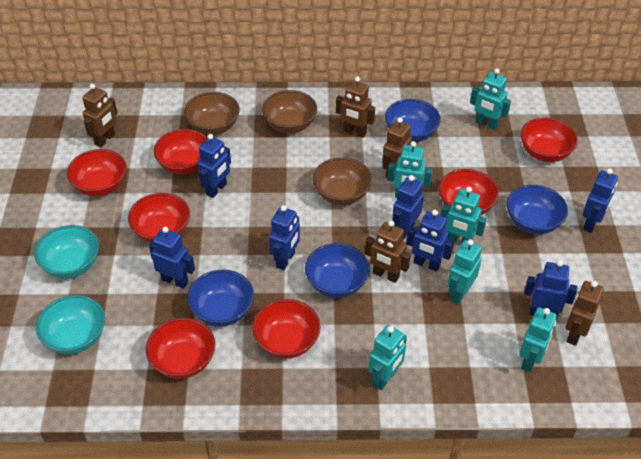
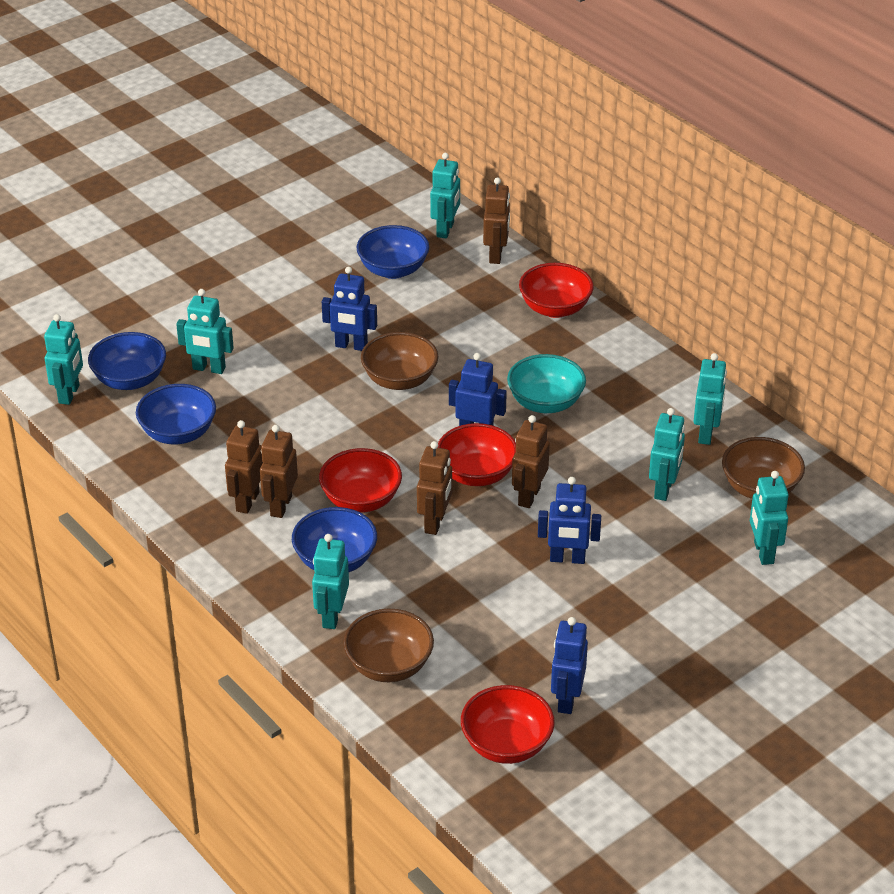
blue robot: [149,227,195,289] [197,134,231,198] [269,205,300,270] [392,175,424,240] [406,209,454,272] [524,260,578,319] [582,168,618,233] = 7 -> [322,266,377,351] [449,353,507,426] [538,477,601,564] [551,617,588,714] = 4
red bowl: [67,149,127,196] [128,193,190,242] [146,318,216,379] [154,129,208,175] [252,299,321,359] [439,169,499,215] [520,118,578,162] = 7 -> [319,448,402,513] [438,423,516,486] [461,685,555,764] [519,263,594,318] = 4
turquoise bowl: [34,225,99,278] [36,295,105,354] = 2 -> [507,354,586,413] = 1
turquoise robot: [369,325,407,390] [387,141,432,198] [441,187,487,244] [447,239,482,304] [470,68,511,130] [519,307,557,373] = 6 -> [44,314,83,405] [176,289,234,374] [312,534,349,629] [430,153,460,239] [649,408,685,501] [694,353,727,445] [750,471,789,565] = 7

